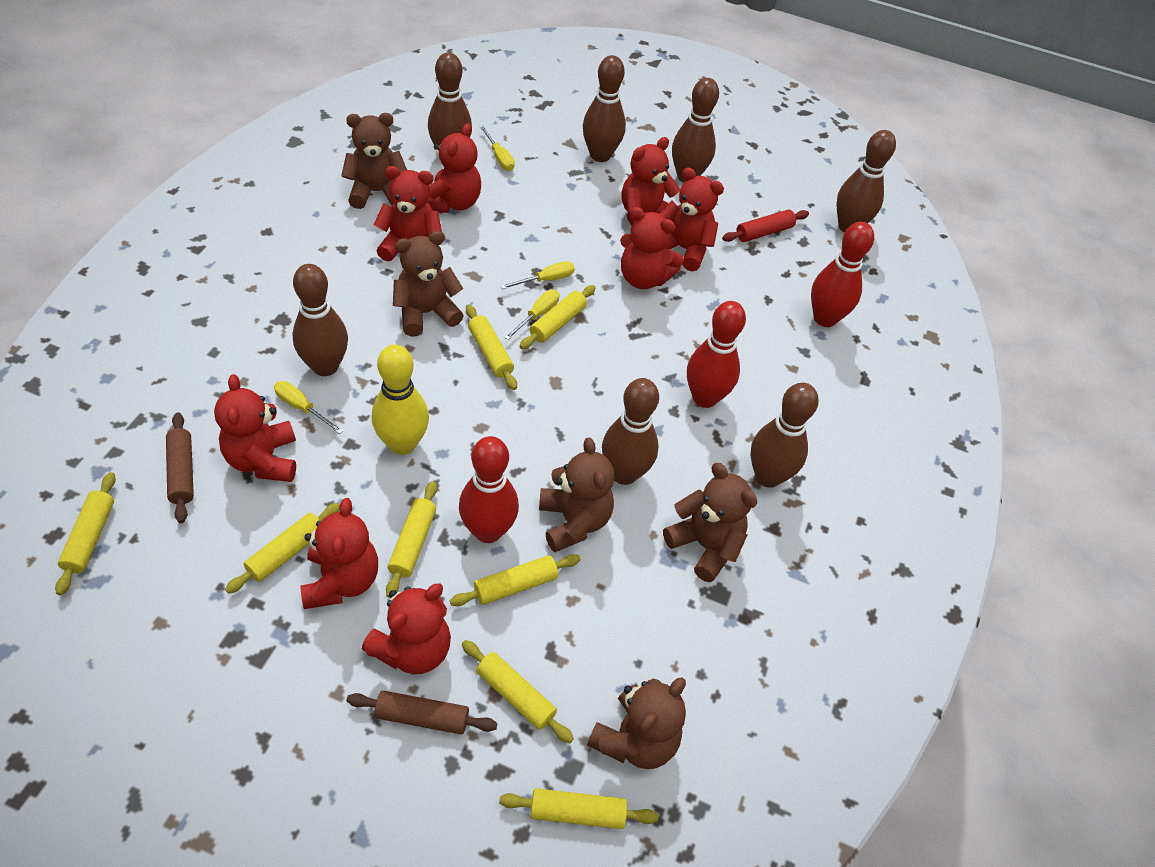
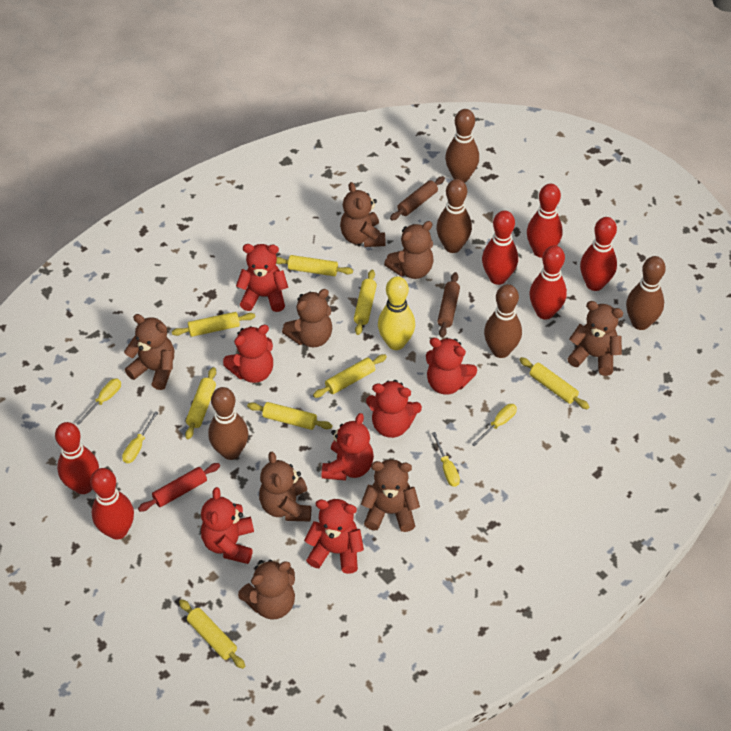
brown bowling pin: [292,264,348,376] [428,52,472,145] [583,55,626,162] [602,378,659,485] [672,78,719,183] [750,383,819,487] [836,130,896,233] = 7 -> [208,387,248,460] [436,179,472,253] [445,109,479,182] [484,284,522,358] [626,256,666,330] = 5
brown teddy bear: [341,113,407,209] [393,231,464,336] [539,438,615,552] [587,677,686,769] [663,463,757,582] = 5 -> [124,314,174,390] [238,559,295,620] [259,452,311,521] [282,289,332,348] [340,182,385,247] [361,459,420,532] [384,221,434,279] [567,301,623,376] = 8
red bowling pin: [459,436,519,543] [687,301,746,408] [811,222,874,327] = 3 -> [55,422,99,494] [90,468,134,539] [482,211,518,285] [527,184,563,258] [529,246,567,320] [580,217,617,291] = 6
red teddy bear: [214,374,296,482] [301,498,378,609] [362,583,451,674] [374,166,442,262] [428,123,481,213] [620,207,684,289] [621,137,680,226] [659,167,724,271] = 8 -> [201,487,254,564] [223,325,273,383] [236,244,288,312] [304,499,364,574] [322,413,374,481] [366,380,422,438] [426,338,477,395] = 7

